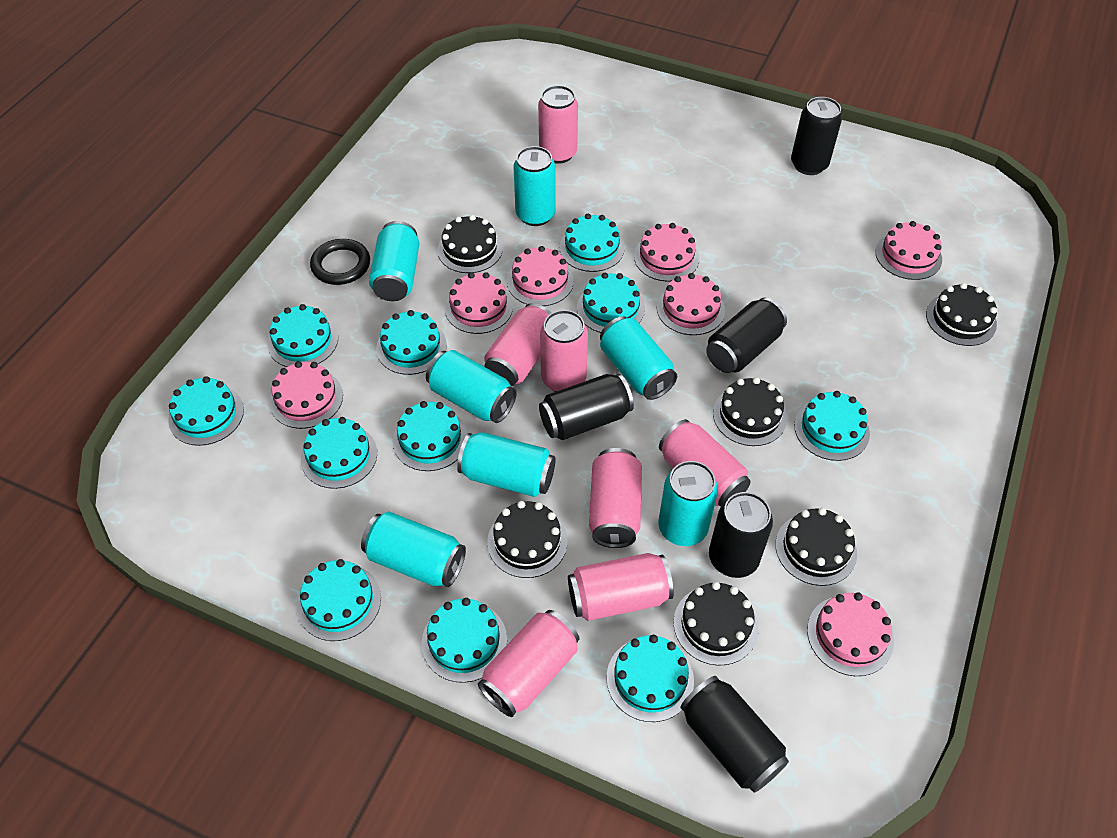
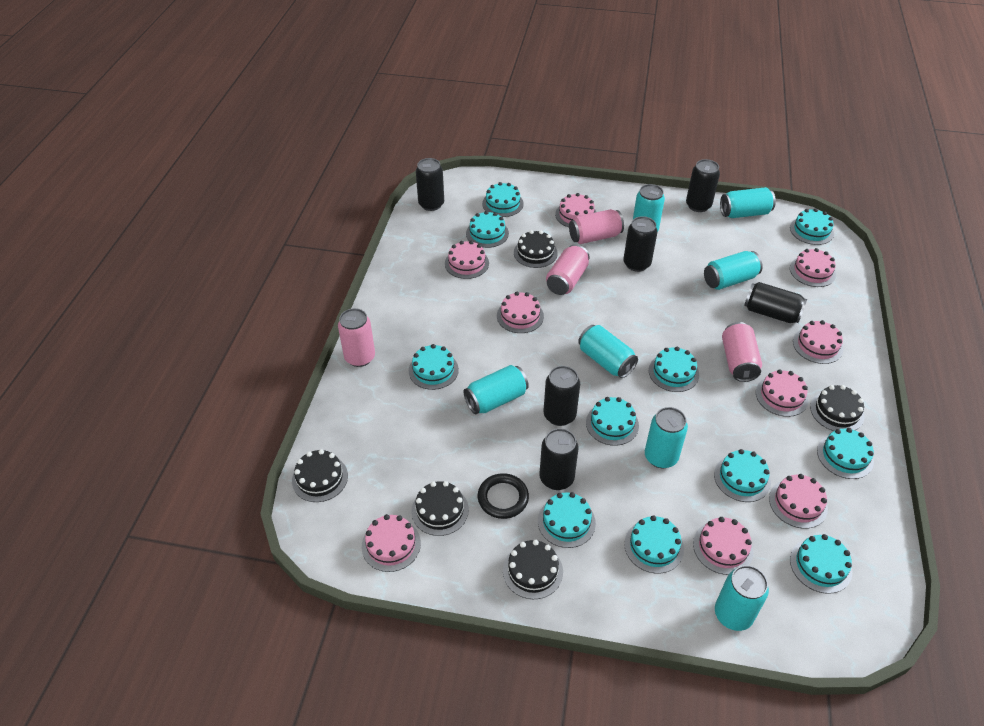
black cake: [437,215,503,273] [487,501,568,578] [673,582,759,666] [713,377,787,446] [776,508,857,586] [926,283,997,346] = 6 -> [292,449,348,502] [411,481,469,536] [503,540,563,599] [514,230,558,268] [810,385,865,431] = 5
black can: [539,374,634,440] [680,676,789,793] [706,298,787,373] [709,492,773,578] [791,97,842,175] = 5 -> [416,158,444,211] [539,428,579,490] [543,366,580,426] [623,216,658,272] [686,159,720,212] [744,282,807,323] = 6
pink cake: [269,361,343,429] [445,272,513,334] [507,246,574,306] [634,223,700,282] [657,273,725,335] [807,592,894,676] [875,221,942,280] = 7 -> [362,514,421,572] [445,241,489,279] [497,292,544,333] [555,193,596,227] [693,517,753,575] [756,369,808,417] [769,474,828,529] [790,248,836,287] [793,320,843,364] = 9
pink can: [478,610,579,717] [484,303,551,386] [538,85,578,164] [540,310,588,392] [568,553,674,621] [589,448,642,548] [659,419,751,507] = 7 -> [338,308,375,367] [546,244,590,295] [569,209,624,244] [722,322,762,382] = 4

